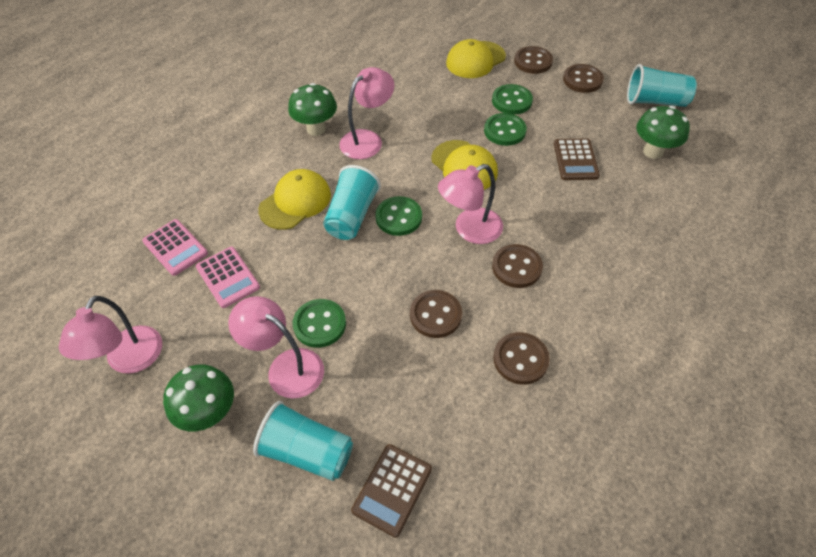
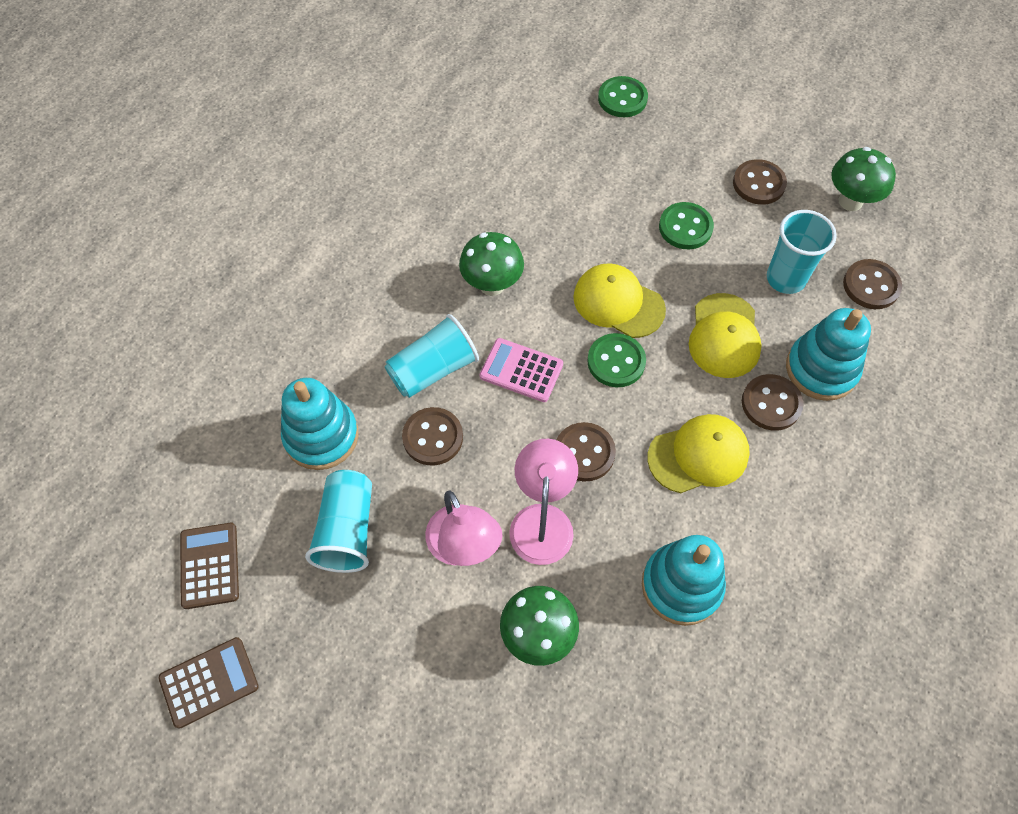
green button: [293,299,346,348] [375,196,422,236] [484,113,527,146] [492,84,533,115] = 4 -> [587,333,646,387] [598,76,648,117] [659,202,714,249] = 3
pink calculator: [142,219,208,276] [196,247,260,308] = 2 -> [480,338,563,402] = 1
pink lamp: [59,296,162,374] [228,296,324,398] [339,67,394,159] [438,164,503,244] = 4 -> [425,491,503,566] [509,439,578,565] = 2
turquoise stacking toy: none = 0 -> [281,378,359,470] [642,535,726,626] [786,308,871,401] = 3

